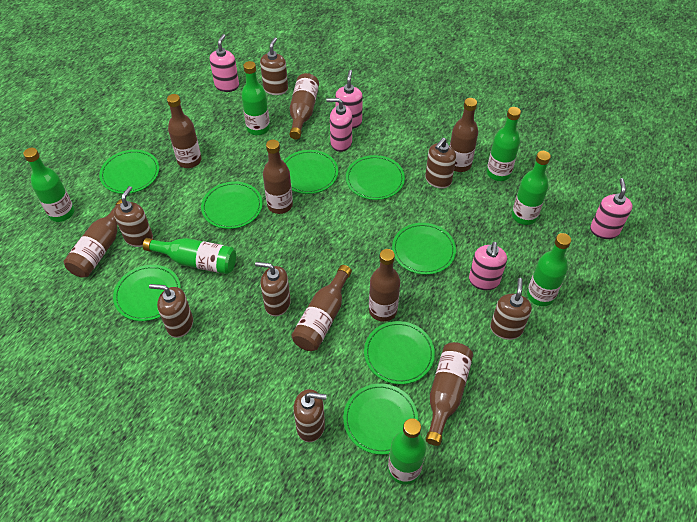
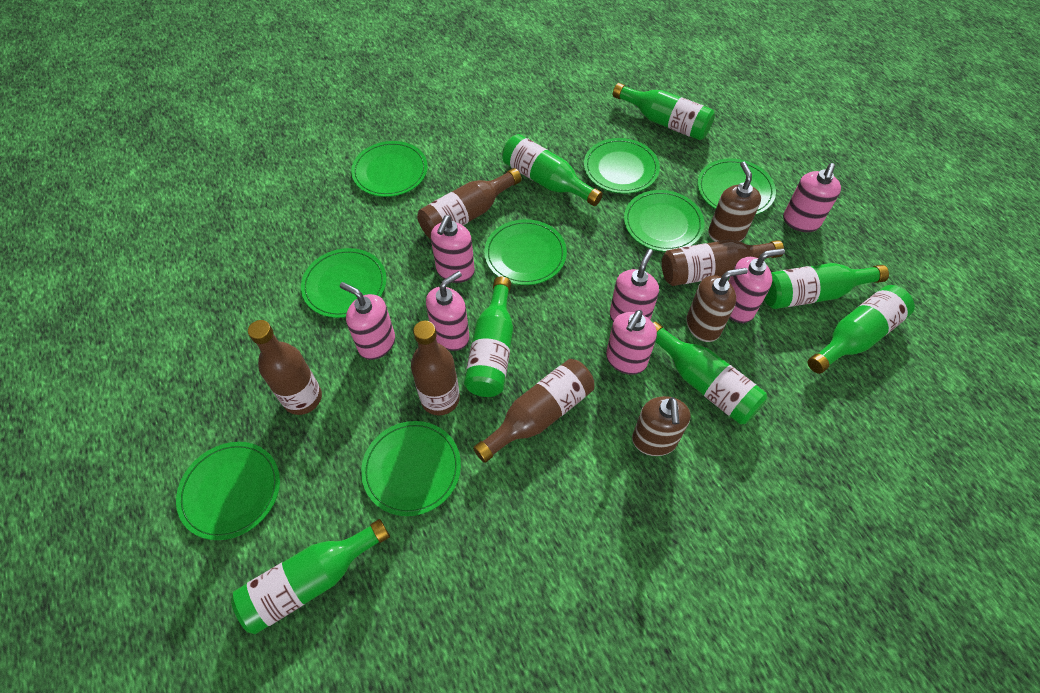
brown bottle: [64,199,122,277] [167,94,202,168] [263,140,293,214] [289,73,319,139] [292,265,352,351] [369,249,400,322] [426,342,473,446] [450,98,478,172] = 8 -> [248,320,322,415] [411,321,460,415] [417,168,522,239] [473,359,594,463] [662,240,784,286] = 5
brown soap dispenser: [114,186,153,247] [149,284,193,338] [255,262,291,316] [260,38,288,95] [293,389,327,442] [425,138,456,189] [490,278,532,340] = 7 -> [632,396,690,456] [686,268,748,342] [708,162,761,242] = 3
pink soap dispenser: [210,34,239,92] [327,98,352,152] [335,70,363,129] [469,242,507,290] [590,178,633,239] = 5 -> [340,282,395,360] [426,271,470,351] [431,216,475,283] [606,310,657,375] [610,249,659,321] [728,248,785,323] [783,163,841,232] = 7

